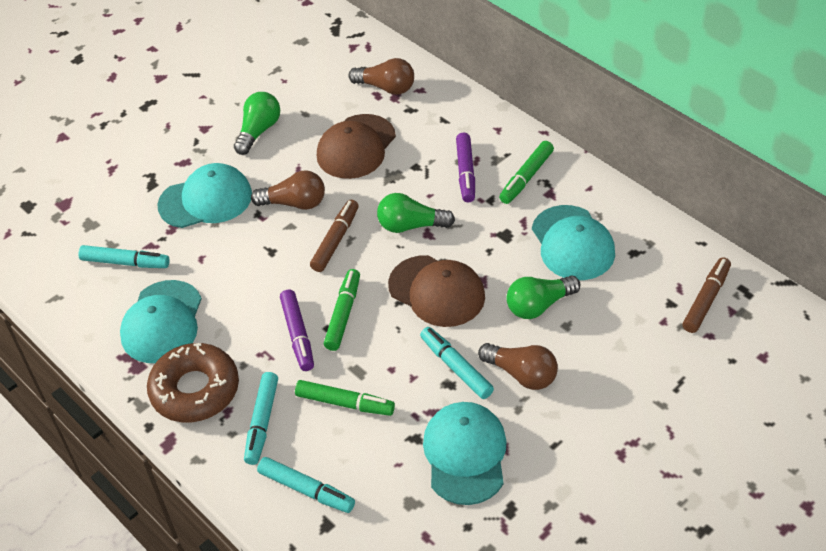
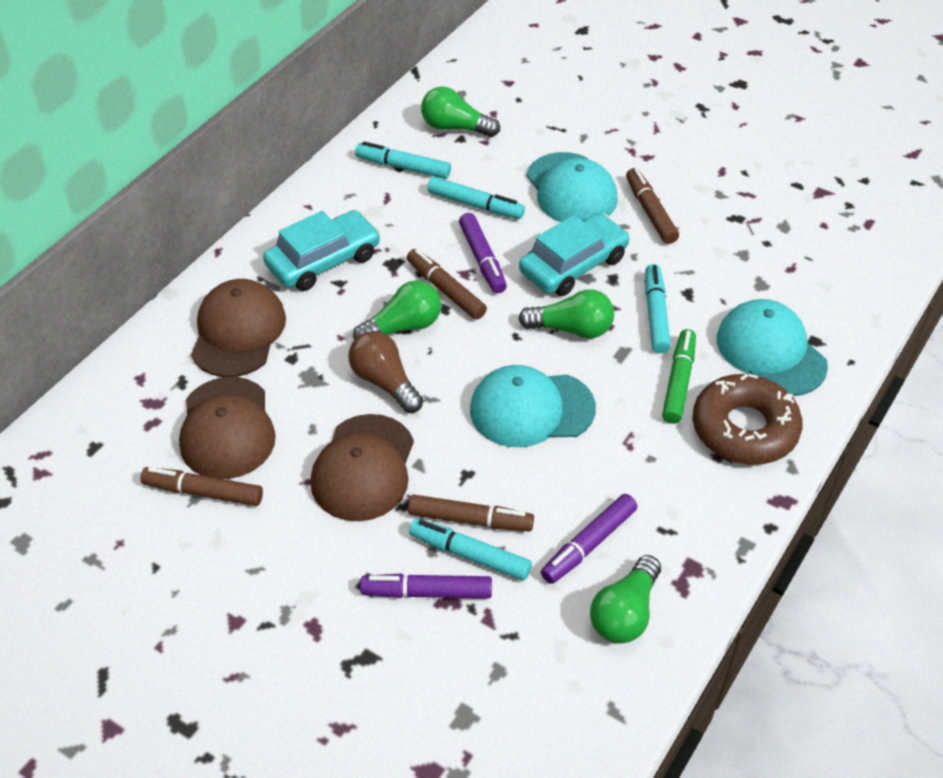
brown cap: [317,114,396,179] [388,255,485,327] = 2 -> [179,377,276,479] [191,279,286,377] [311,414,414,521] = 3
brown light bulb: [251,170,325,210] [348,58,414,95] [478,343,558,390] = 3 -> [348,331,423,413] = 1
brown marker: [310,200,359,272] [682,257,731,333] = 2 -> [140,467,263,506] [407,249,487,320] [408,494,534,531] [626,168,679,244] = 4
green light bulb: [234,92,280,155] [377,193,455,233] [507,275,580,319] = 3 -> [353,281,441,340] [421,87,500,137] [518,289,614,339] [590,555,661,644] = 4
green marker: [295,380,395,416] [324,269,360,351] [499,141,554,204] = 3 -> [662,329,696,424] = 1
purple marker: [280,290,314,371] [456,132,475,202] = 2 -> [360,573,492,598] [459,213,507,293] [541,494,637,584] = 3
turquoise cap: [120,280,202,363] [157,163,252,228] [423,402,507,505] [532,205,615,280] = 4 -> [470,365,596,447] [527,152,618,222] [717,299,828,396] = 3
turquoise car: none = 0 -> [263,210,380,291] [519,213,630,296] = 2

